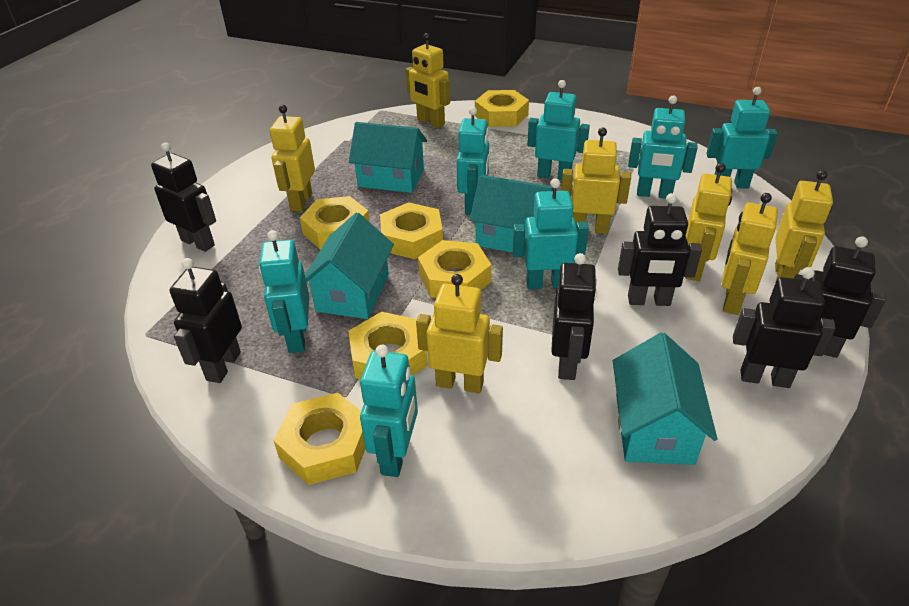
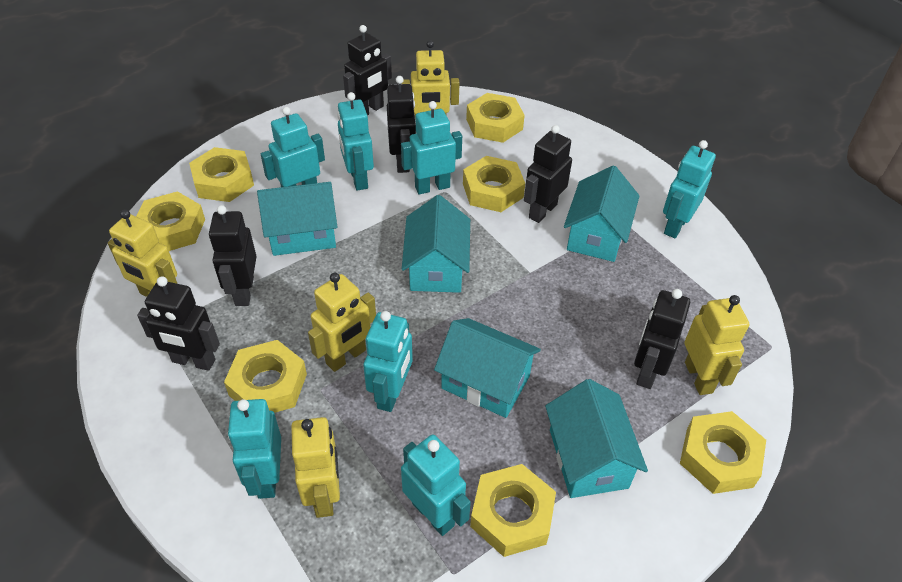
turquoise house: [305,212,394,319] [349,122,427,193] [470,175,553,253] [613,333,718,465] = 4 -> [257,182,337,256] [402,195,470,293] [434,318,541,418] [545,379,648,498] [564,165,639,262] = 5
yellow nut: [273,393,365,485] [300,196,370,250] [348,312,428,379] [380,202,443,259] [418,240,491,298] [475,90,529,127] = 6 -> [136,191,205,251] [189,147,254,202] [224,340,307,413] [463,156,525,212] [466,93,525,143] [470,464,556,557] [680,411,766,494] = 7
yellow robot: [270,105,315,212] [406,33,450,128] [416,274,503,393] [561,127,631,234] [685,163,732,281] [722,193,778,315] [775,170,833,280] = 7 -> [108,209,177,297] [291,417,340,518] [308,273,376,372] [401,40,460,121] [684,295,749,395] = 5

